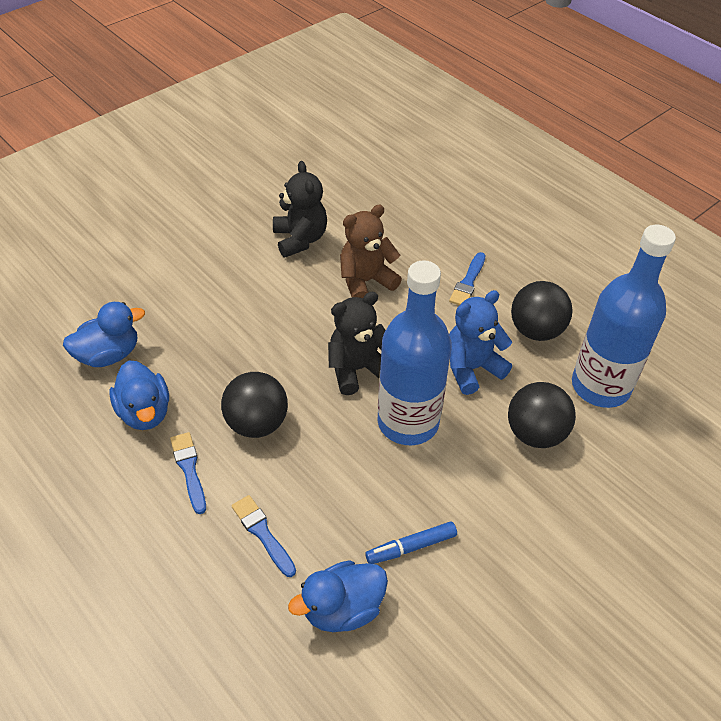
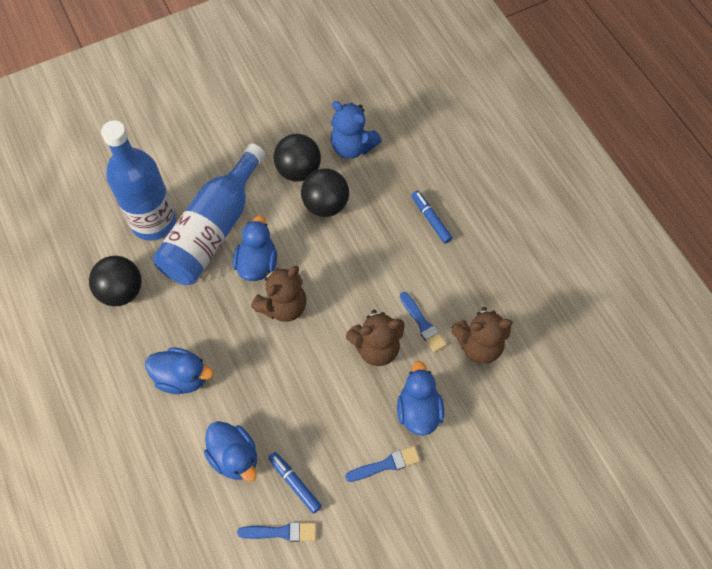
black teddy bear: [273,161,327,258] [328,292,386,395] = 2 -> none = 0
blue duck: [63,302,145,367] [109,360,169,430] [288,560,388,632] = 3 -> [145,347,214,394] [204,421,257,482] [233,215,277,281] [397,361,444,436] = 4
blue marker: [365,522,457,564] = 1 -> [268,452,322,514] [411,191,453,244] = 2
brown teddy bear: [340,205,402,298] = 1 -> [251,266,306,322] [346,310,405,366] [452,307,513,364] = 3

